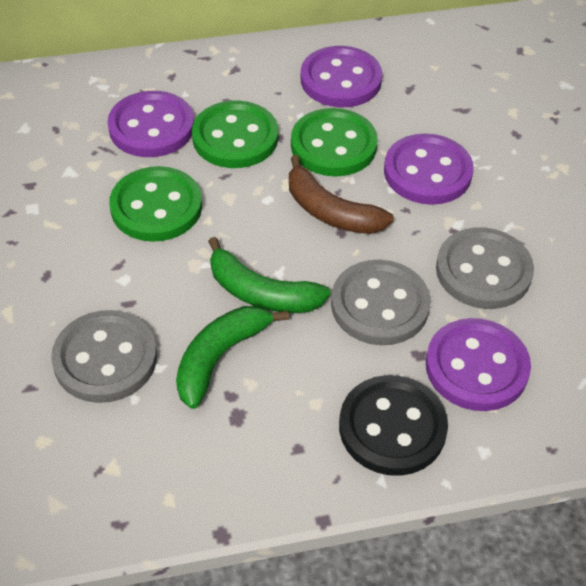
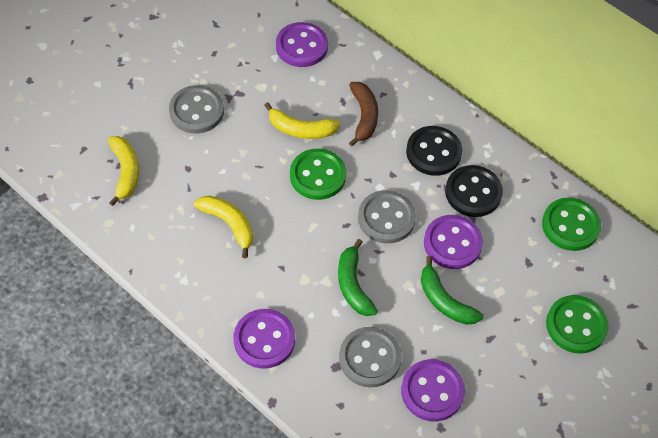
black button: [339,375,448,476] = 1 -> [406,126,462,176] [445,165,503,217] = 2
yellow banana: none = 0 -> [108,136,139,206] [194,195,253,258] [264,102,340,139] = 3

